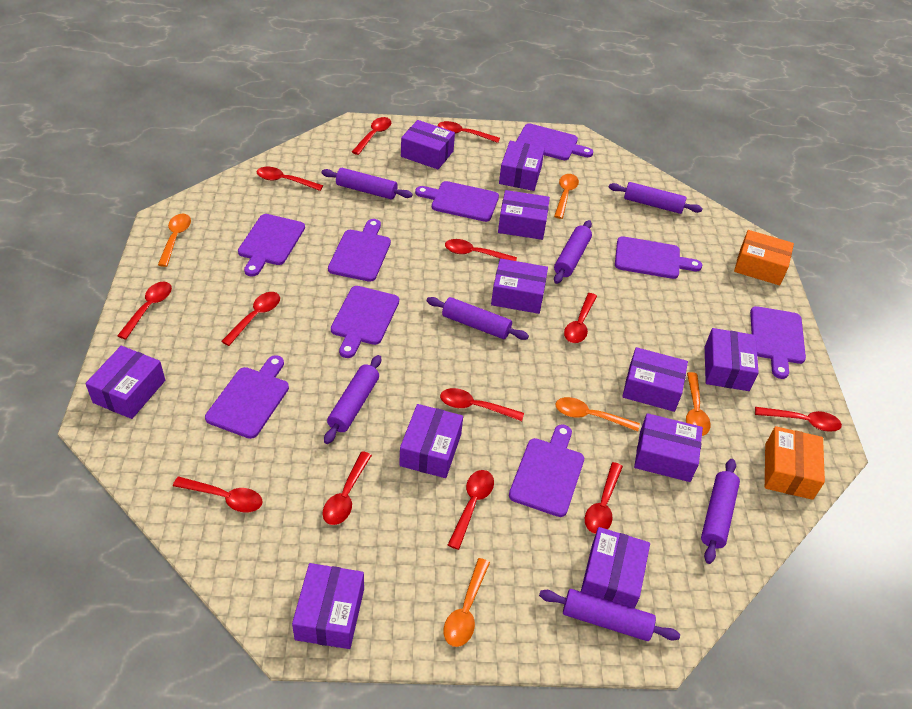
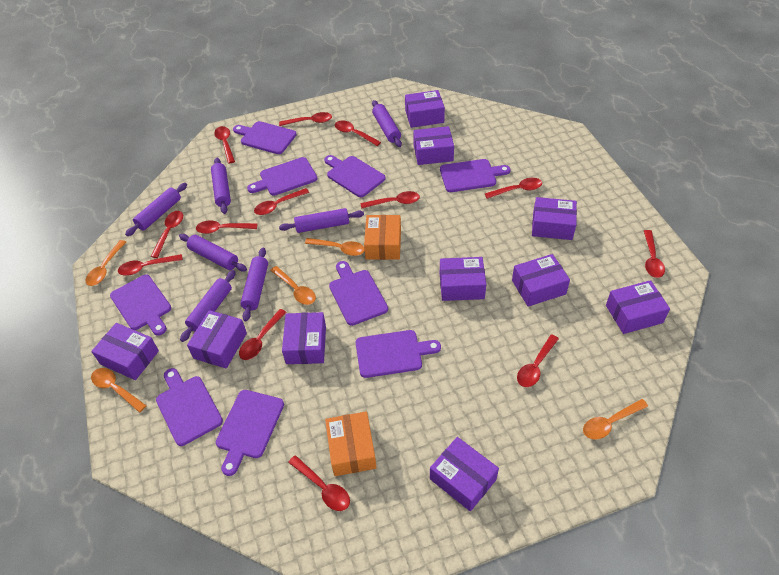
purple box: [85,346,165,419] [292,563,364,649] [399,404,463,478] [401,120,455,169] [491,259,548,314] [498,190,550,240] [499,141,545,191] [581,527,650,608] [622,347,688,412] [634,413,703,482] [705,328,759,391] = 11 -> [91,323,159,380] [187,310,247,368] [282,312,326,364] [405,90,445,128] [413,126,454,165] [430,437,499,511] [440,257,486,301] [512,254,570,307] [532,197,577,240] [606,280,670,334] = 10

